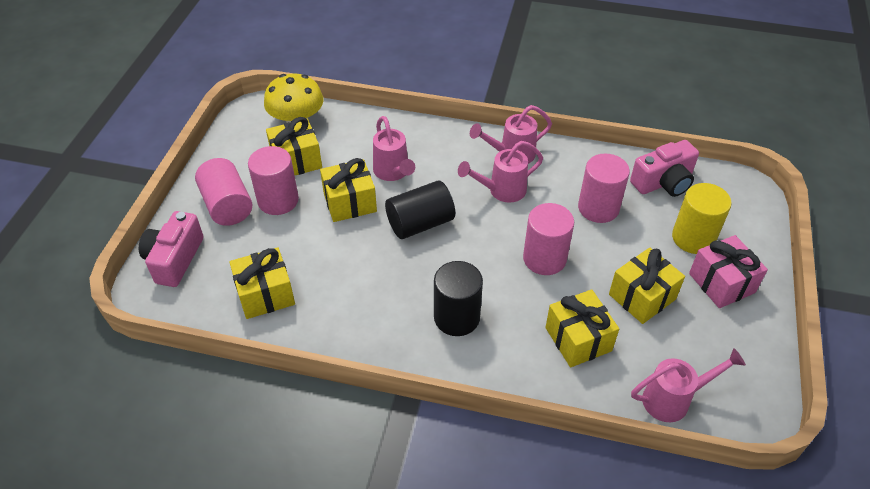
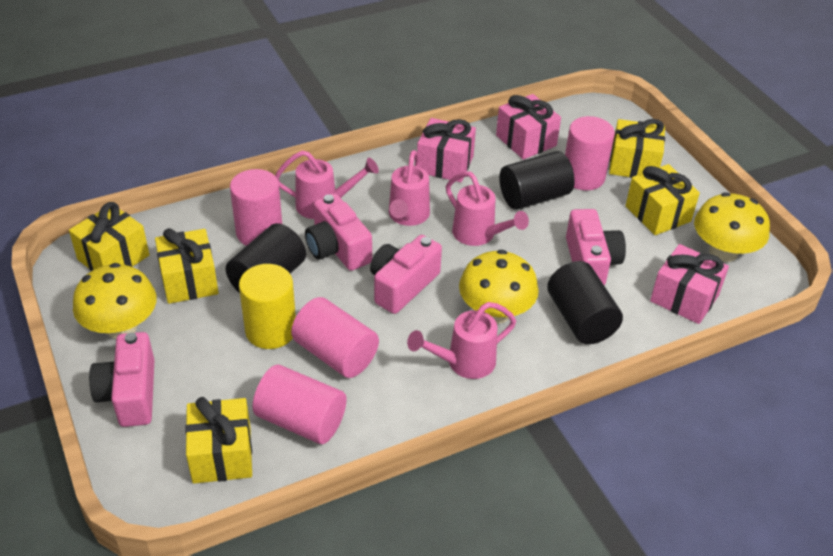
black cylinder: [385,181,455,239] [434,261,483,336] = 2 -> [226,223,306,293] [499,151,575,210] [547,261,623,344] = 3
pink camera: [139,211,204,287] [630,140,699,197] = 2 -> [89,332,154,427] [305,193,372,271] [370,235,442,314] [566,209,626,286] = 4
pink gift: [689,235,768,308] = 1 -> [417,118,476,182] [496,94,561,160] [650,244,729,324] = 3
yellow mushroom: [264,73,324,123] = 1 -> [73,263,157,339] [459,250,539,324] [694,192,770,262] = 3

